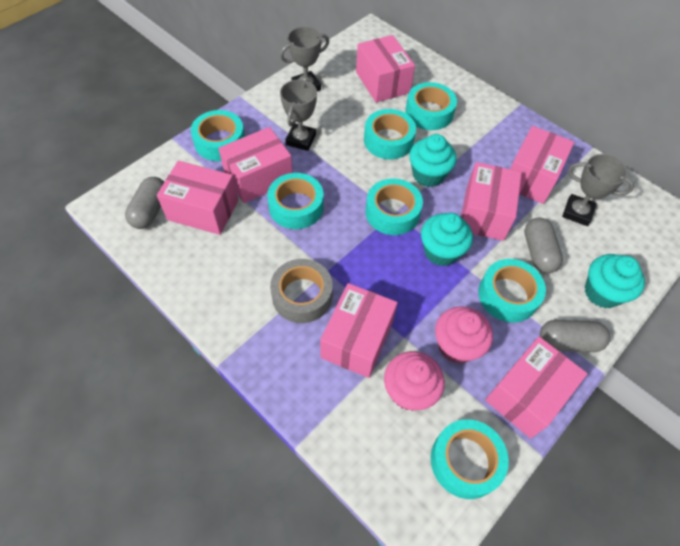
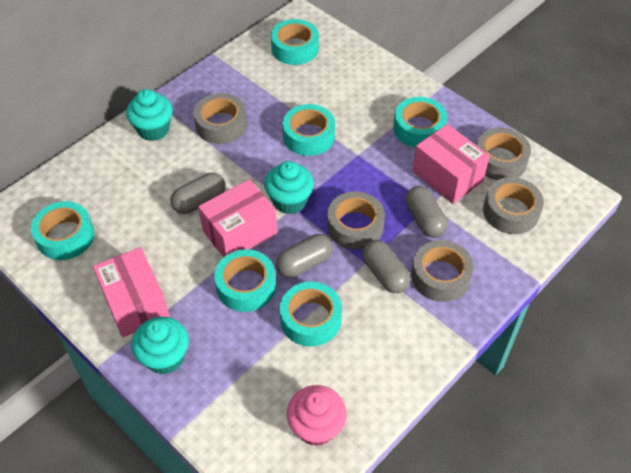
grey capsule: [125,177,164,229] [524,218,563,274] [540,320,610,352] = 3 -> [170,173,226,214] [276,234,333,278] [362,240,411,293] [406,186,448,238] = 4
grey tape: [270,259,333,323] = 1 -> [193,93,247,144] [327,191,385,250] [411,240,474,302] [476,127,531,180] [483,177,544,234] = 5
grey trophy: [280,27,329,91] [280,80,317,151] [562,154,634,226] = 3 -> none = 0
pink box: [157,161,238,235] [218,127,293,203] [320,283,398,378] [356,35,415,103] [461,162,522,241] [485,337,588,439] [510,126,574,204] = 7 -> [93,247,170,337] [198,179,277,257] [412,124,490,204] = 3
pink cupcake: [384,351,445,411] [435,306,493,364] = 2 -> [287,385,346,446] = 1
turquoise tape: [191,110,245,161] [267,173,324,229] [364,109,416,159] [366,179,423,235] [405,82,457,130] [431,419,509,499] [478,259,546,323] = 7 -> [31,201,94,260] [215,249,276,312] [271,19,319,65] [280,282,342,347] [282,104,335,156] [393,97,447,148] = 6

